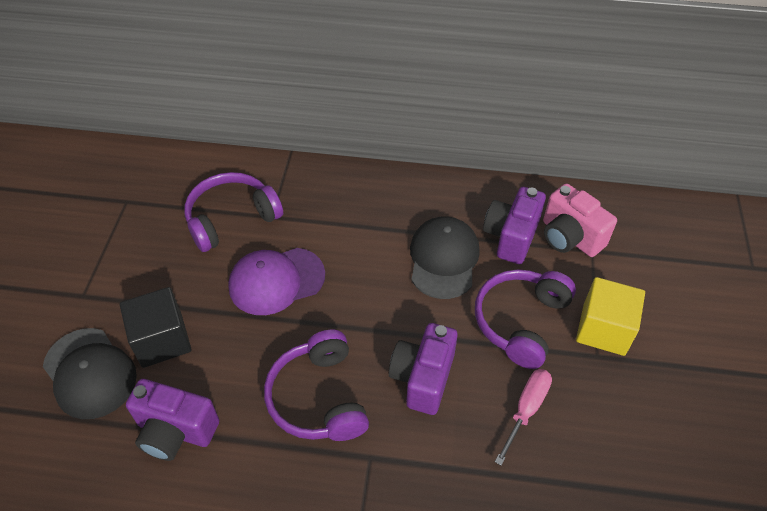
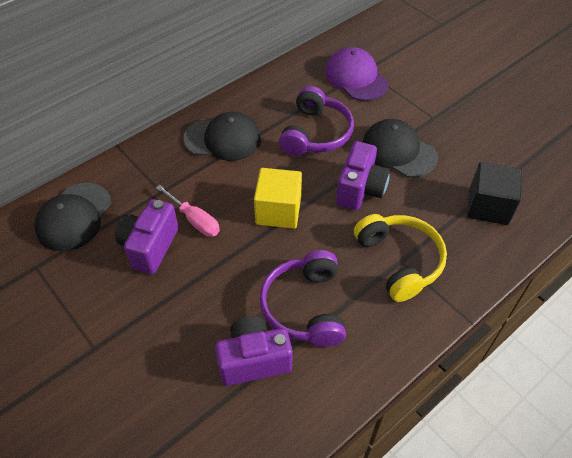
black cap: [43,328,137,419] [410,216,480,299] = 2 -> [35,183,111,252] [184,112,261,161] [362,119,438,178] = 3
pink camera: [543,184,617,257] = 1 -> none = 0
purple headphones: [184,172,283,252] [264,330,369,441] [475,269,576,369] = 3 -> [259,250,346,347] [279,86,354,156] = 2
yellow headphones: none = 0 -> [354,214,447,302] = 1

